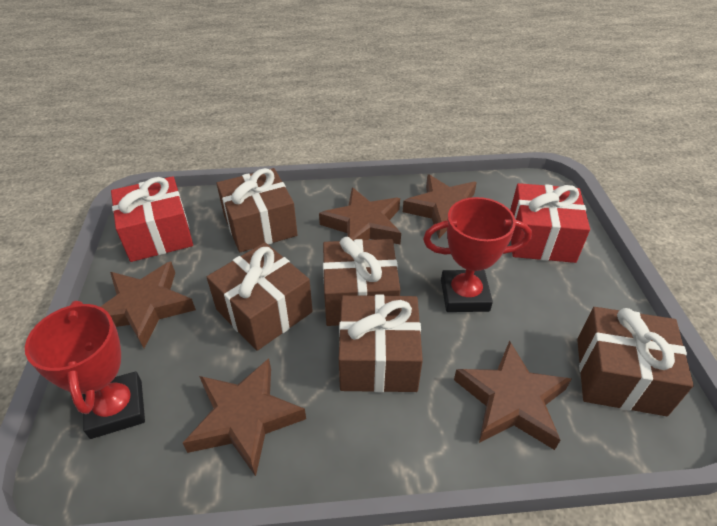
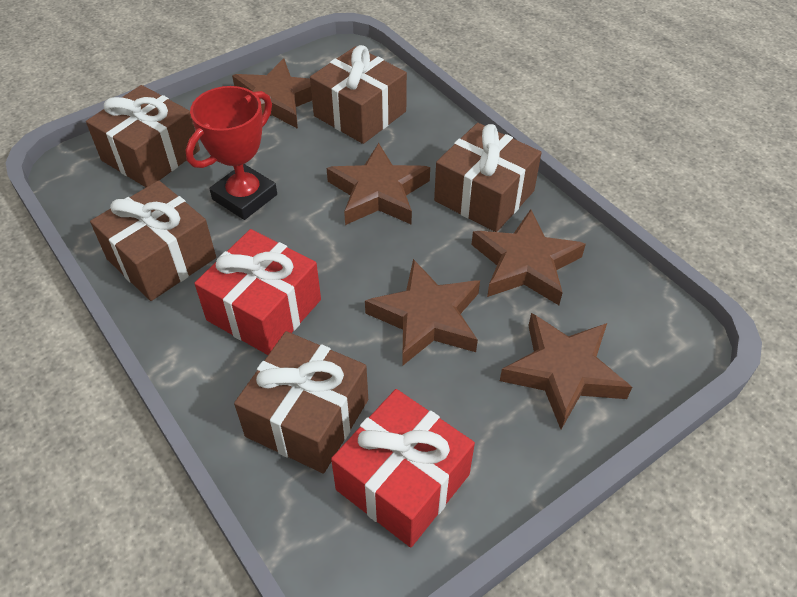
red trophy: [25,301,145,439] [423,197,532,312] = 2 -> [186,86,277,220] = 1

